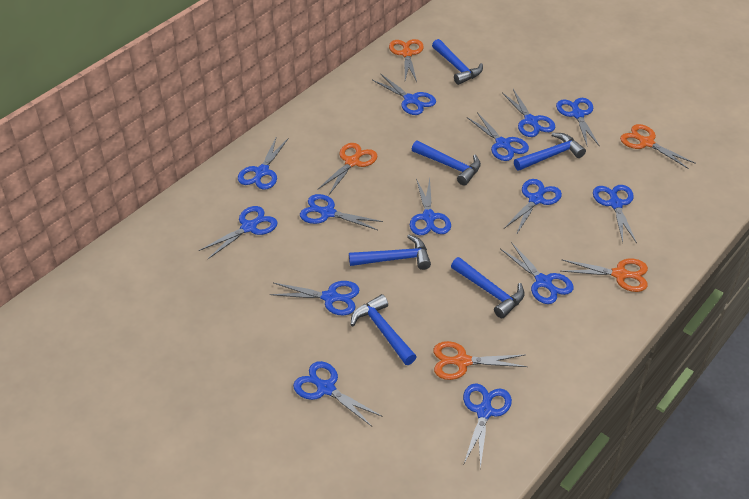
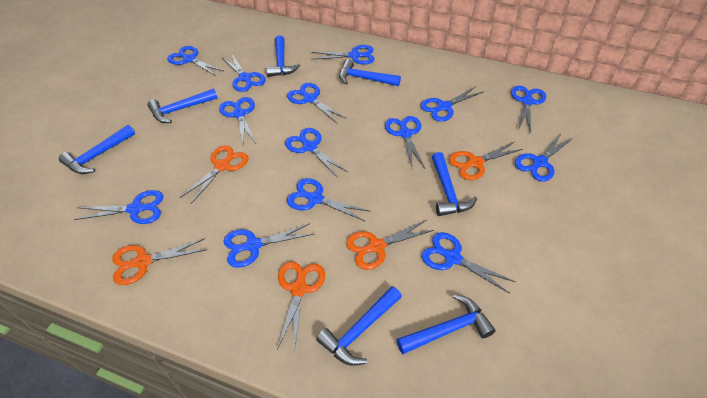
blue hammer: [349,235,431,270] [350,294,417,365] [412,141,481,186] [432,39,483,85] [451,257,524,318] [514,133,586,171] = 6 -> [59,125,135,174] [148,88,218,123] [266,35,300,77] [316,286,402,366] [339,59,401,86] [397,294,496,354] [432,152,477,216] = 7

